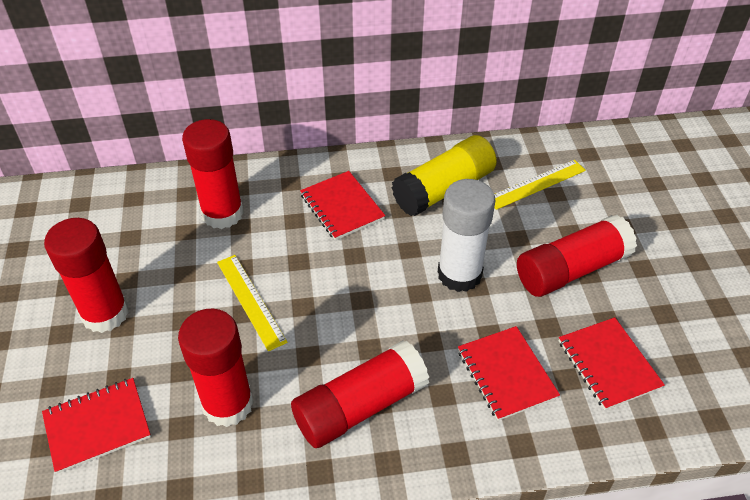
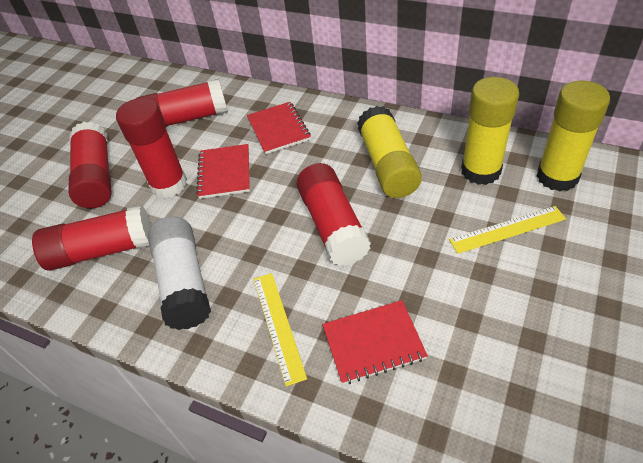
red notebook: [42,378,151,474] [300,171,386,240] [458,326,560,421] [559,317,665,410] = 4 -> [196,144,250,199] [247,102,311,154] [322,300,428,384] = 3
yellow glue stick: [392,135,497,216] = 1 -> [357,106,422,198] [461,77,519,185] [537,81,610,191] = 3

